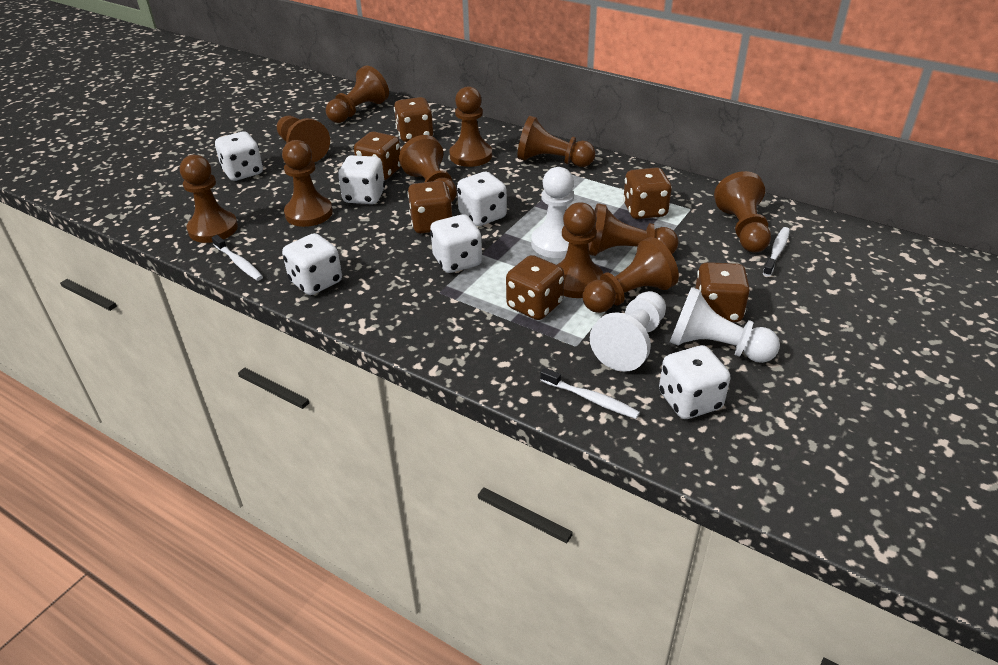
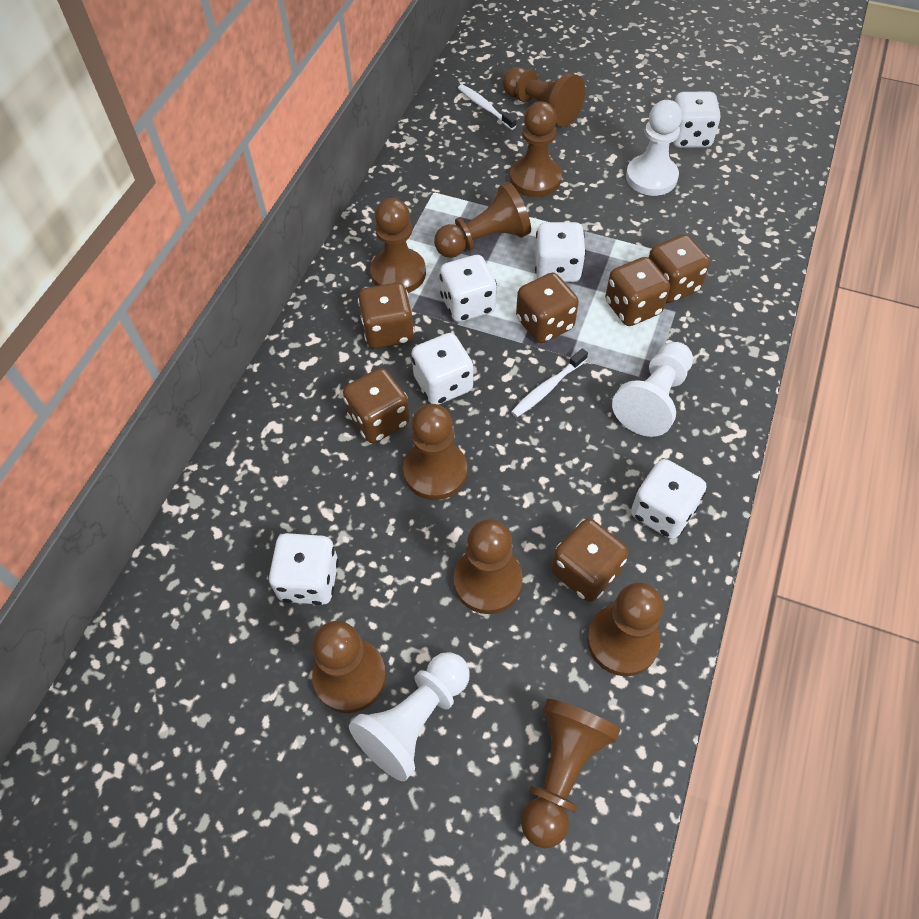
brown pawn: [180,155,238,243] [277,116,330,162] [282,140,333,227] [326,66,389,123] [399,135,457,203] [449,86,492,167] [517,116,595,167] [557,202,603,298] [582,237,679,313] [588,203,679,256] [714,171,771,253] = 11 -> [312,621,386,713] [370,198,426,293] [403,404,467,500] [434,182,531,258] [454,519,523,614] [502,67,585,127] [510,102,562,197] [521,699,620,848] [587,583,663,676] = 9
white toothbrush: [212,235,263,281] [540,368,640,419] [763,227,790,277] = 3 -> [458,84,516,130] [511,348,588,417] = 2

